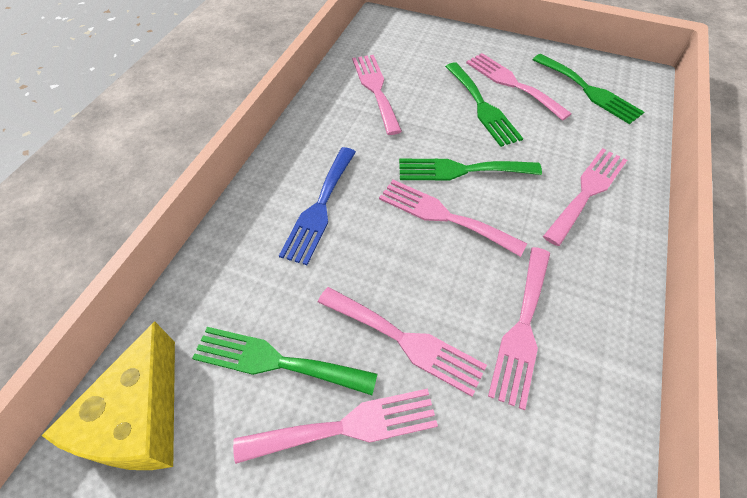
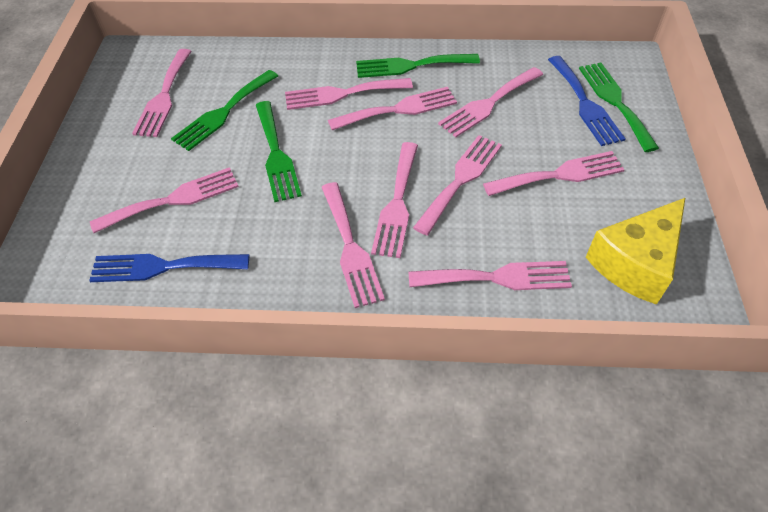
blue fork: [279,147,356,265] = 1 -> [89,254,249,282] [548,56,626,146] = 2
pink fork: [233,388,438,464] [318,287,487,397] [352,55,402,135] [379,180,527,257] [466,53,572,121] [488,247,550,410] [543,148,627,246] = 7 -> [90,167,239,233] [132,49,192,137] [285,78,413,110] [322,182,385,308] [328,87,457,130] [371,142,418,258] [409,261,572,290] [413,135,502,235] [438,67,543,138] [483,151,625,196] = 10

